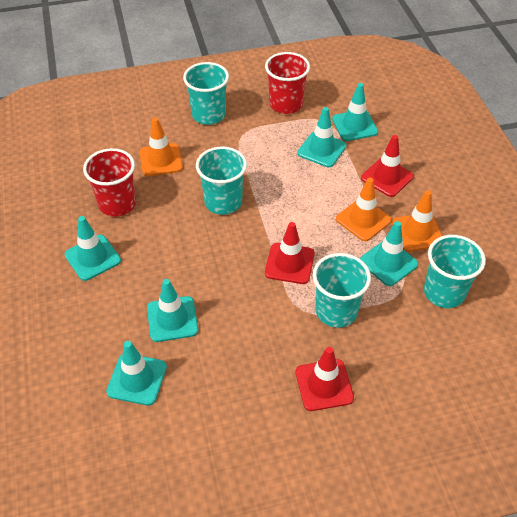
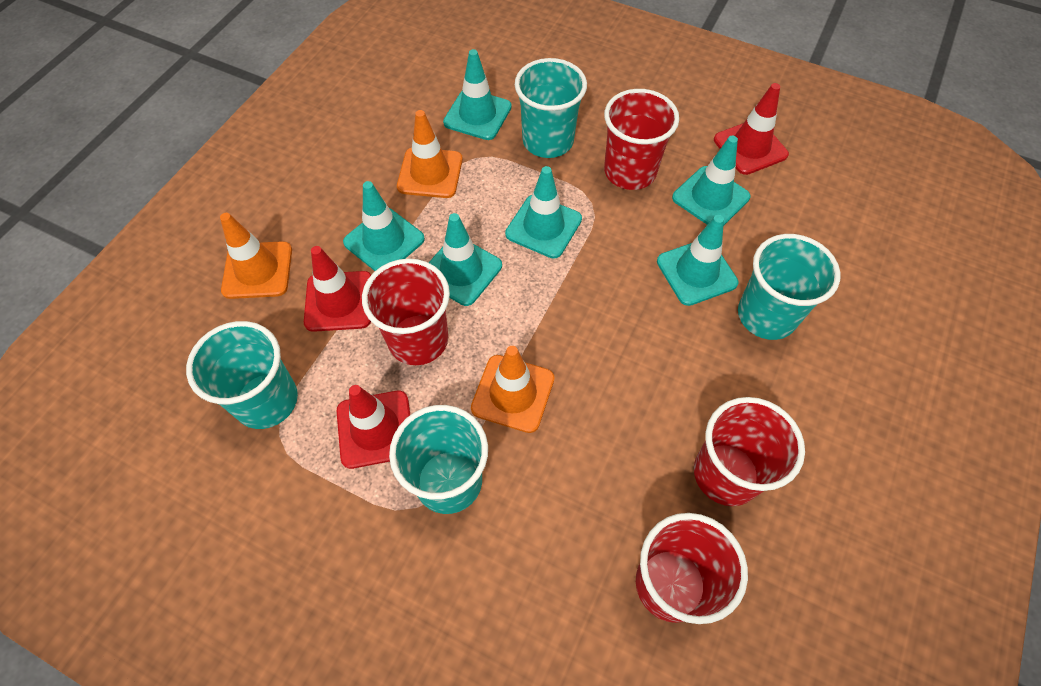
red cup: [83,148,136,217] [265,52,310,114] = 2 -> [362,258,450,365] [604,89,679,190] [636,513,748,624] [694,397,805,506] = 4

